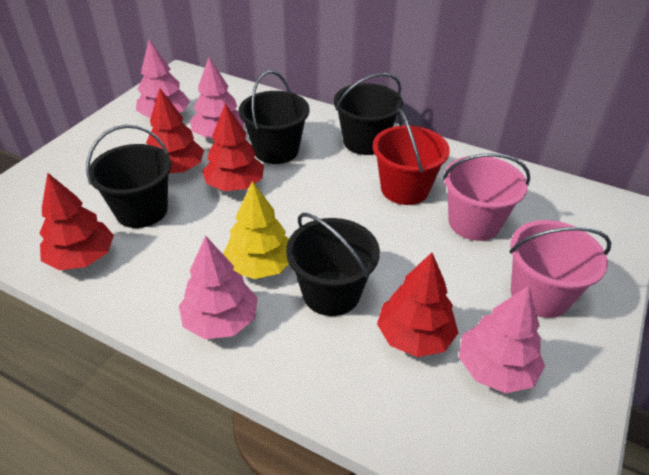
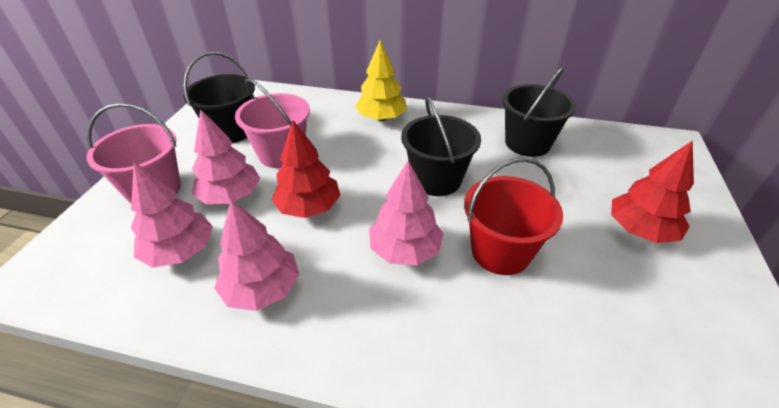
black bucket: [86,125,171,228] [239,71,310,164] [286,213,380,316] [334,73,403,155] = 4 -> [183,52,255,143] [401,96,481,196] [502,67,576,157] = 3
red tree: [39,173,114,270] [146,88,204,173] [202,103,264,191] [377,253,458,357] = 4 -> [272,120,341,218] [611,141,694,243] = 2

